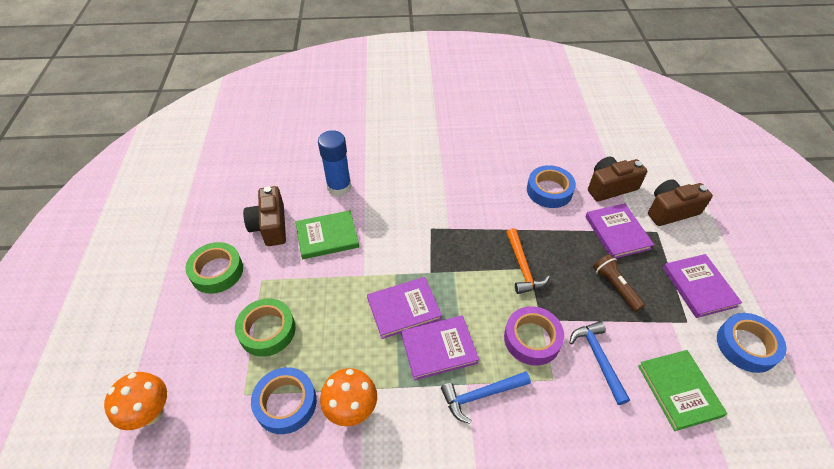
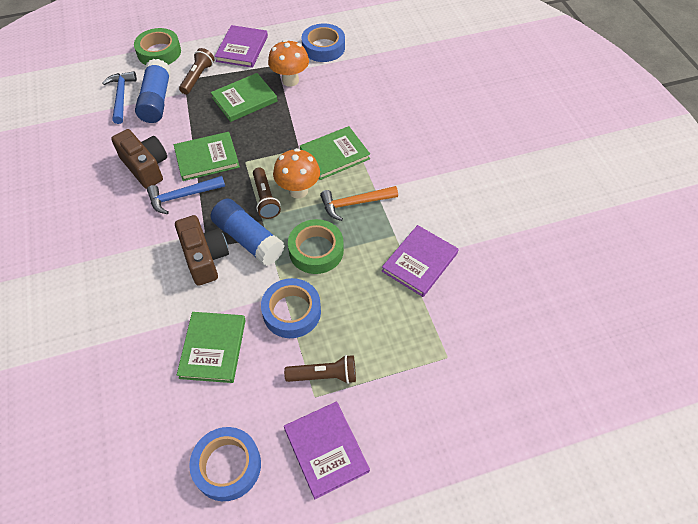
blue glue stick: [318,130,351,196] = 1 -> [135,59,171,123] [211,198,284,266] = 2
brown camera: [243,186,286,246] [588,157,647,202] [648,179,713,226] = 3 -> [111,129,167,189] [175,215,229,286] = 2
brown flashlight: [593,254,645,312] = 1 -> [179,48,214,95] [253,167,281,219] [284,355,356,384] = 3
green book: [296,210,359,259] [638,350,727,431] = 2 -> [174,132,240,181] [177,312,246,383] [211,73,277,122] [300,126,370,180] = 4
purple book: [367,277,442,339] [401,316,479,380] [585,203,654,258] [663,254,742,318] = 4 -> [215,25,268,68] [284,402,370,499] [382,225,459,297] = 3
purple tape: [504,306,564,366] = 1 -> none = 0

